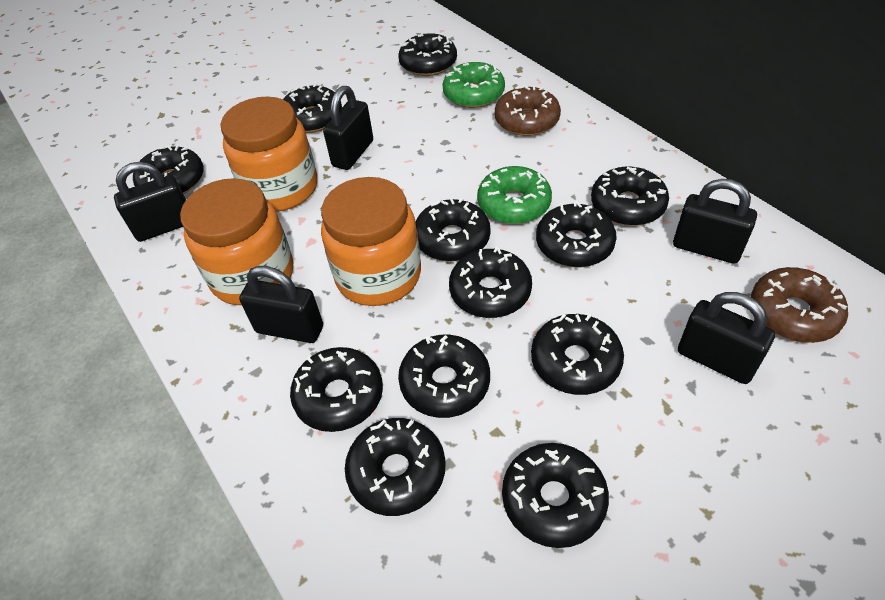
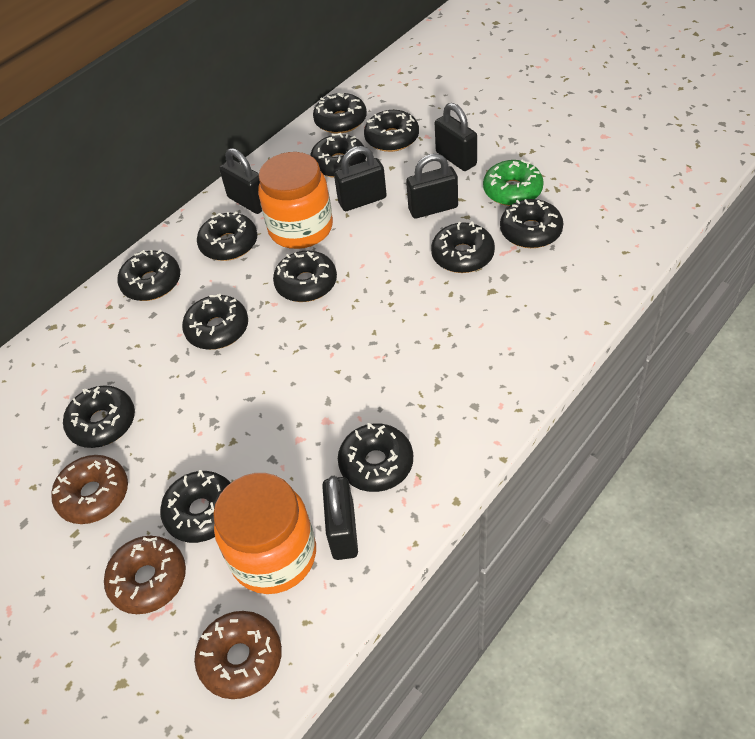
brown donut: [495,85,561,136] [751,267,848,343] = 2 -> [51,455,128,524] [104,536,186,614] [194,611,282,699] = 3
green donut: [443,62,505,108] [477,166,552,224] = 2 -> [483,160,544,206] = 1
orange jar: [180,178,293,305] [221,96,317,212] [321,177,421,306] = 3 -> [213,473,316,594] [258,152,333,249] = 2

